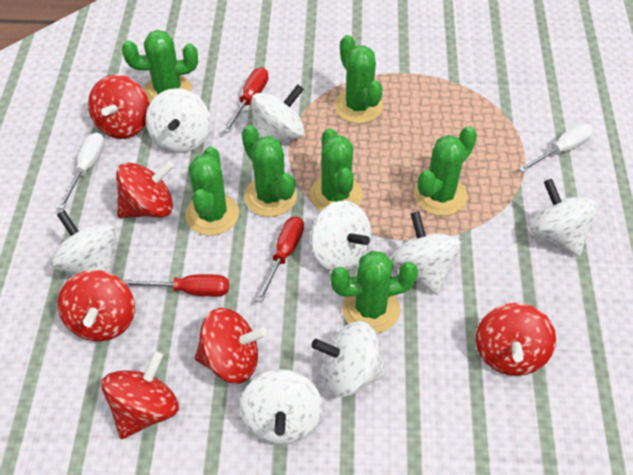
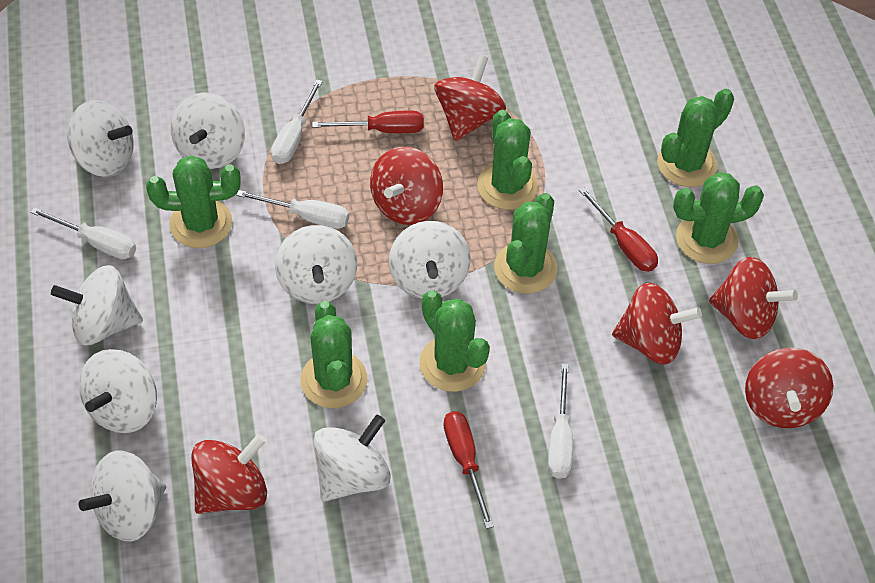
white screwdriver: [58,133,105,209] [519,123,593,173] = 2 -> [30,207,136,259] [236,190,349,229] [271,79,323,164] [548,364,573,479] = 4

